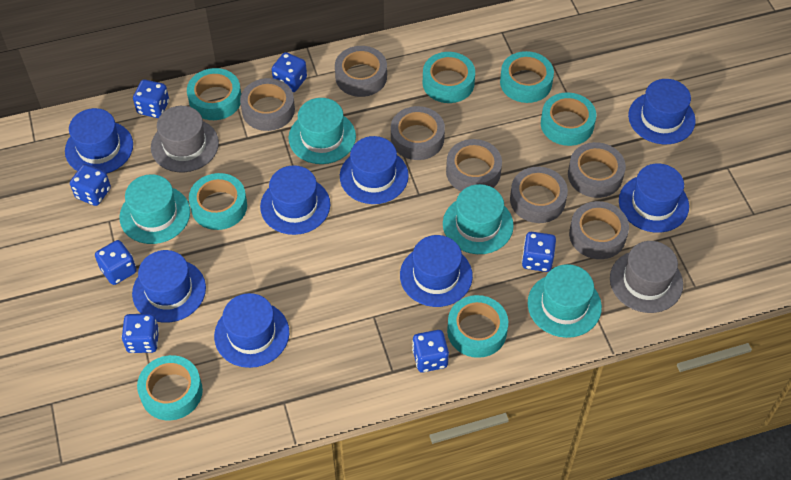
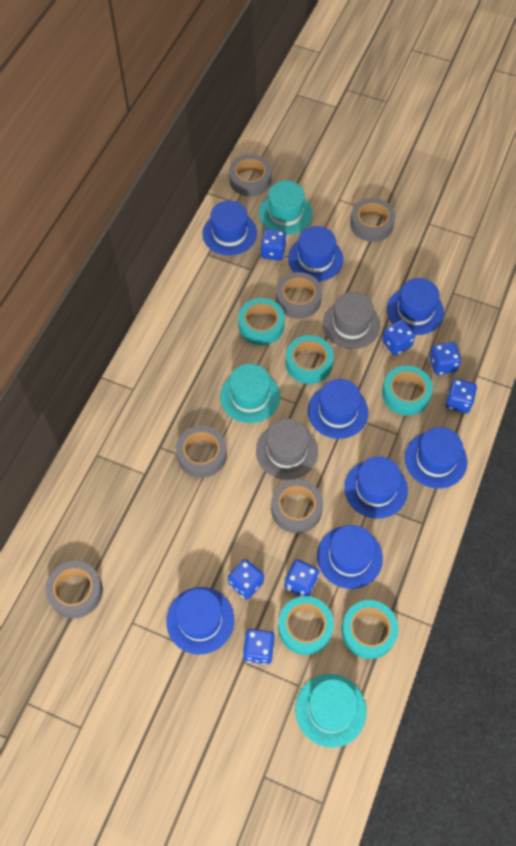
grey tape: [240,78,295,131] [335,46,387,97] [391,106,445,160] [446,139,502,191] [510,167,568,223] [568,142,626,198] [569,201,629,259] = 7 -> [46,561,103,618] [176,425,227,478] [229,154,272,197] [271,479,323,533] [276,272,322,319] [350,198,395,242] = 6
turquoise hat: [119,174,190,244] [288,98,356,164] [443,184,514,254] [528,264,602,338] = 4 -> [220,364,280,423] [259,180,313,235] [295,674,366,748] = 3
turquoise tape: [137,355,203,420] [187,68,241,120] [189,173,247,230] [423,52,475,103] [447,295,508,358] [500,51,554,103] [541,92,596,146] = 7 -> [238,298,285,345] [278,596,334,655] [285,335,334,384] [341,600,398,659] [382,366,433,416] = 5

